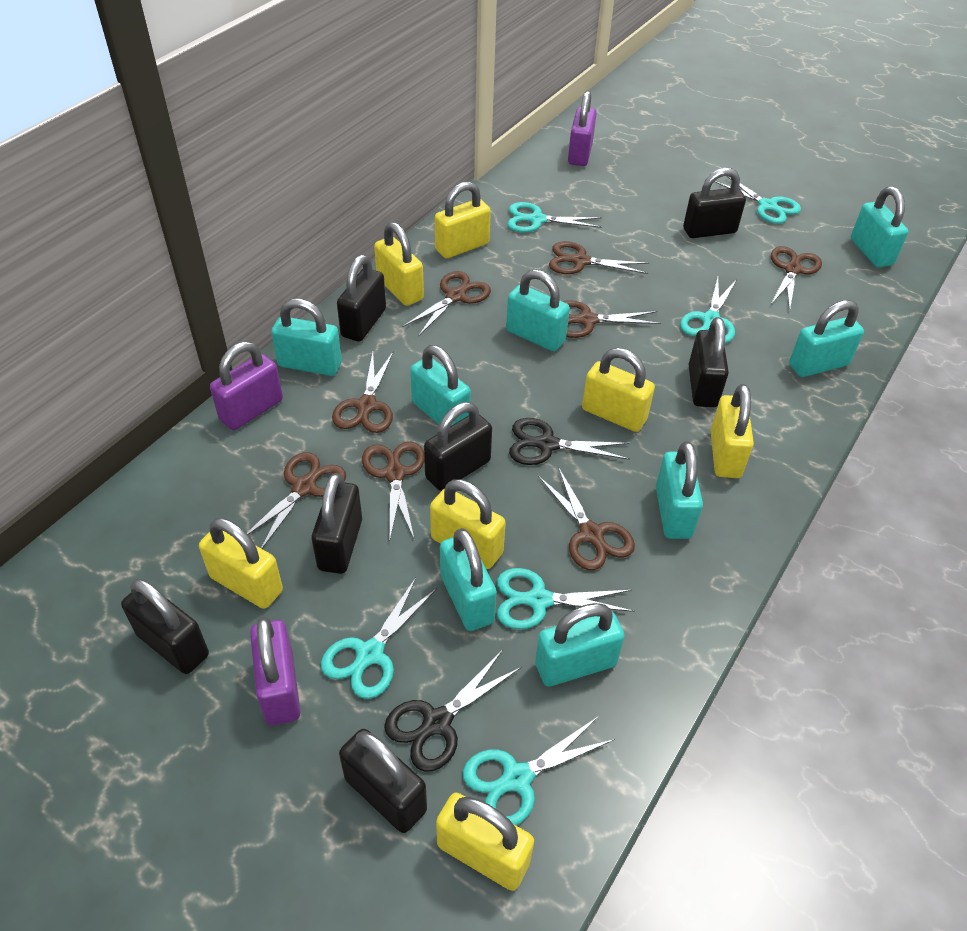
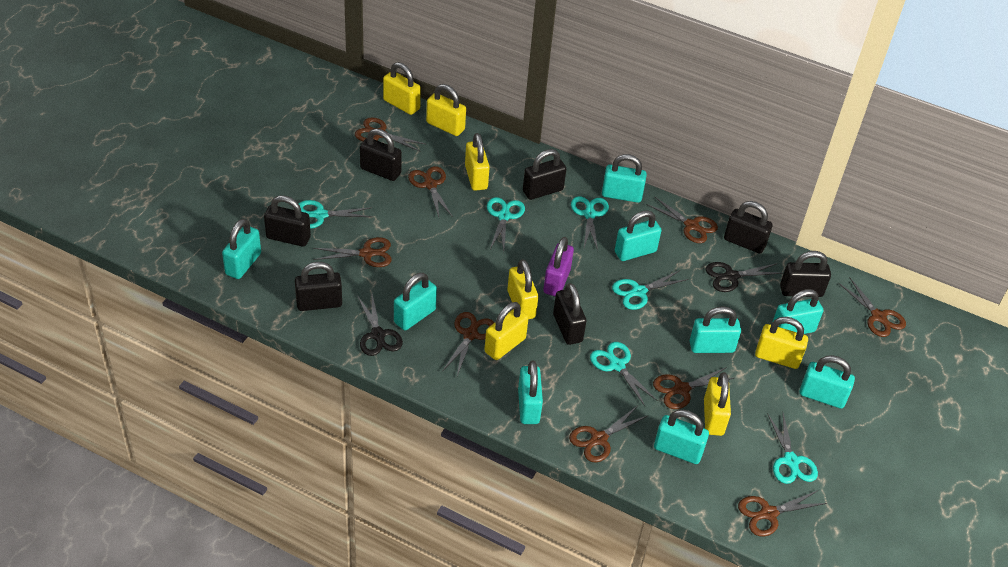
brown scissors: [247,452,346,549] [332,352,393,433] [362,442,424,538] [403,271,491,337] [538,467,635,570] [549,241,649,274] [562,300,661,338] [771,246,822,312] = 8 -> [313,237,392,267] [355,117,427,152] [408,166,453,217] [443,312,494,376] [569,406,649,462] [646,196,718,243] [653,367,734,409] [738,490,827,537] [838,278,906,337] = 9
purple padlock: [210,342,283,430] [250,617,300,725] [568,91,597,166] = 3 -> [543,237,574,297] = 1
turquoise padlock: [271,299,342,376] [410,345,471,426] [440,528,497,631] [506,269,570,351] [535,603,625,686] [656,441,703,539] [789,300,864,377] [851,186,908,267] = 8 -> [222,219,261,279] [394,273,437,330] [518,361,543,424] [602,154,647,203] [615,210,662,261] [654,410,709,464] [690,306,741,353] [772,289,823,334] [800,355,855,409] = 9

